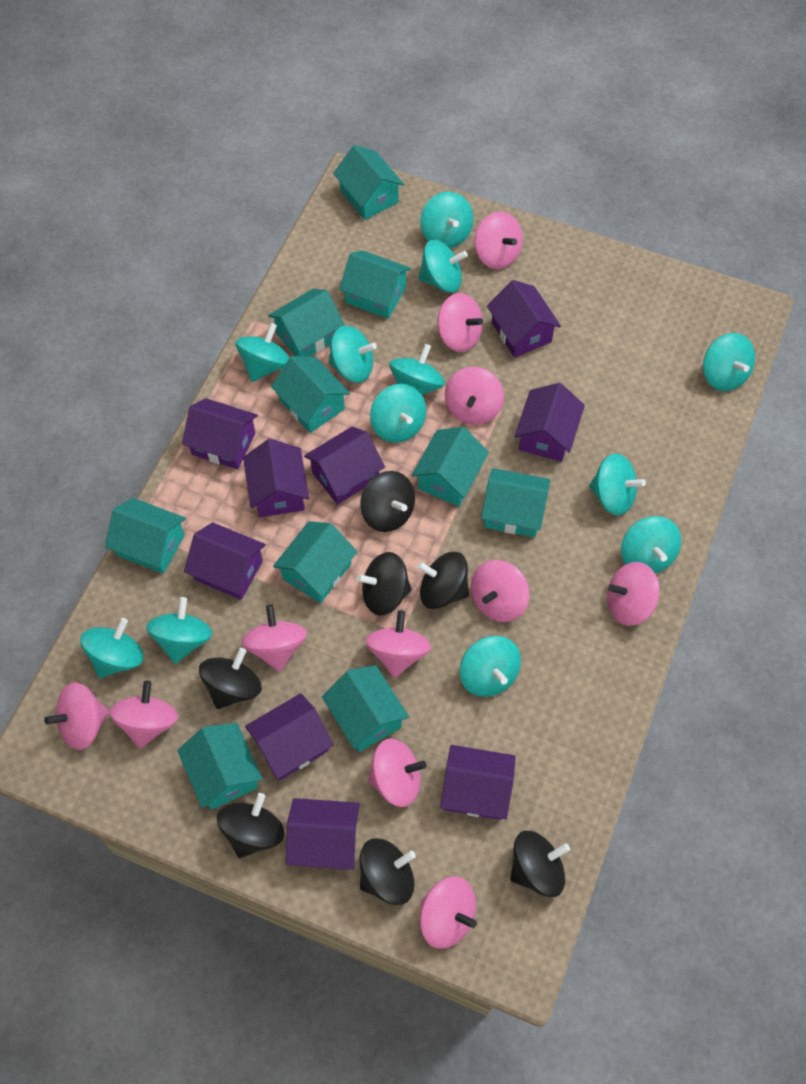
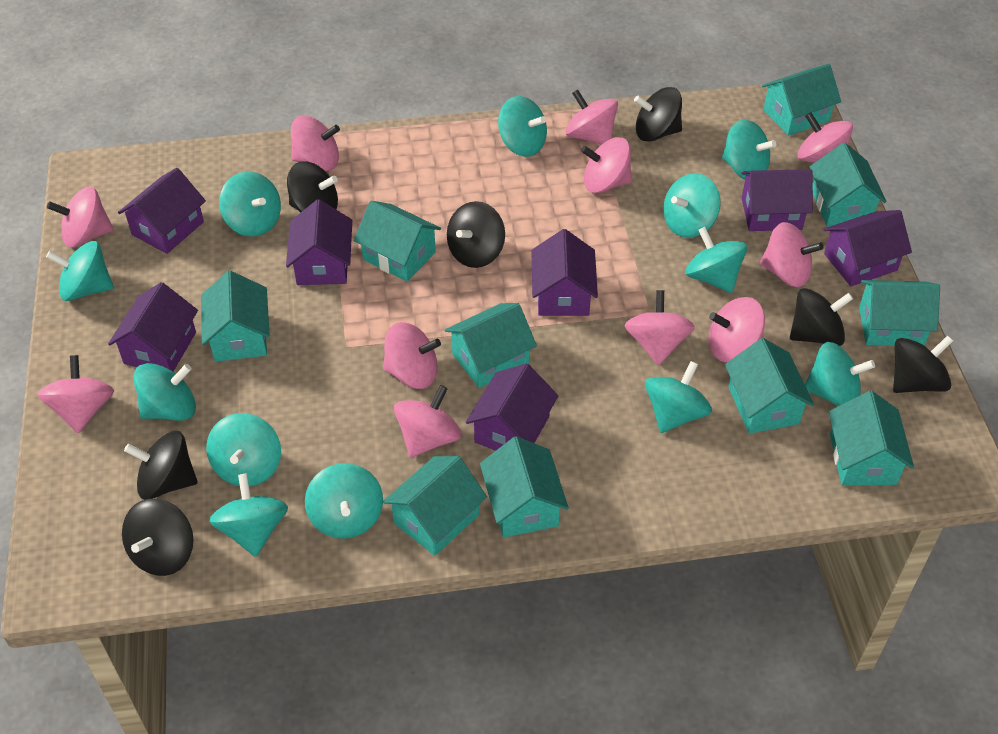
purple house: [182,398,258,469] [184,522,266,600] [243,439,309,517] [245,693,333,780] [286,798,360,870] [304,427,385,504] [440,745,516,820] [487,280,561,358] [514,383,585,462] = 9 -> [108,282,198,371] [118,168,206,254] [286,199,352,285] [466,363,558,451] [531,229,598,316] [741,169,813,231] [824,210,912,286] = 7

